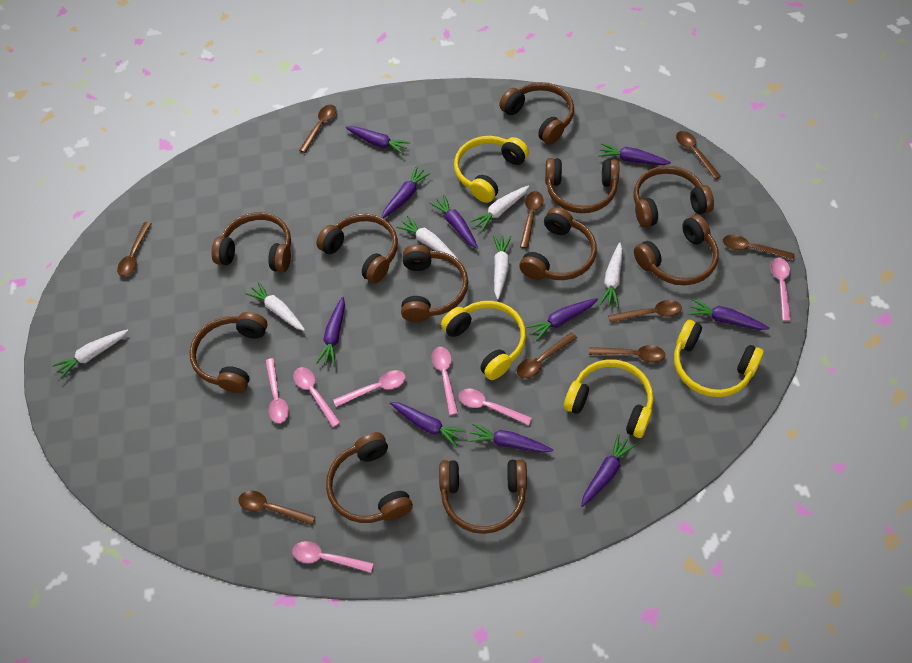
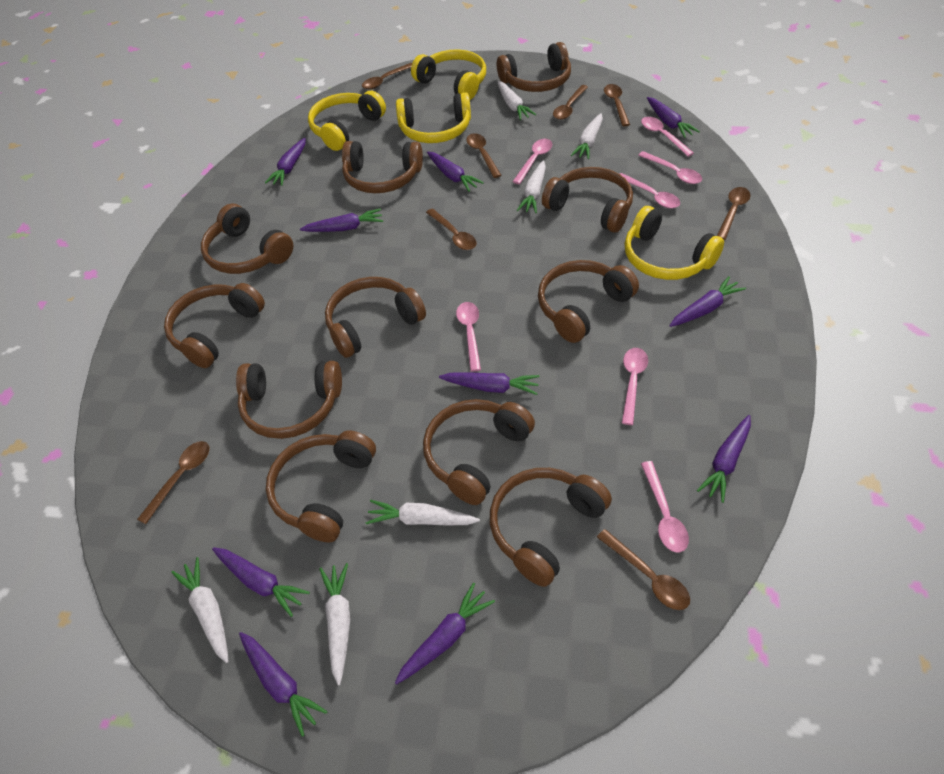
brown spoon: [117,222,152,277] [238,491,315,525] [299,105,337,153] [517,332,577,379] [520,191,543,249] [589,345,665,363] [608,300,682,323] [676,131,721,179] [723,235,794,260] = 9 -> [137,441,209,524] [362,63,412,89] [426,208,476,250] [466,133,501,178] [553,85,588,120] [597,529,690,610] [604,84,630,126] [717,187,750,240] = 8

